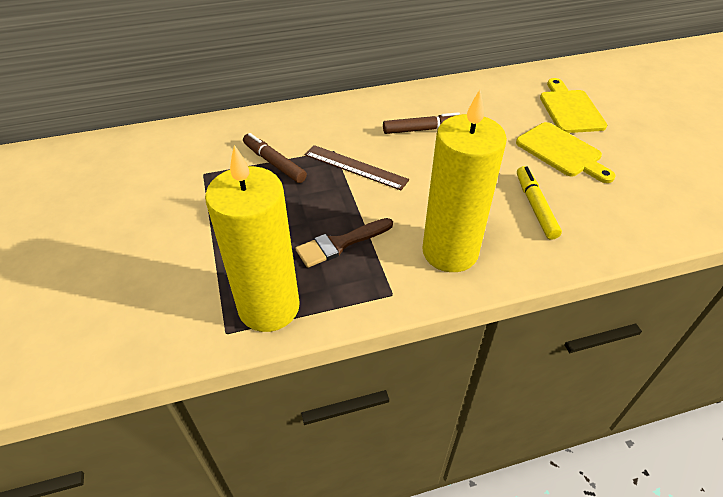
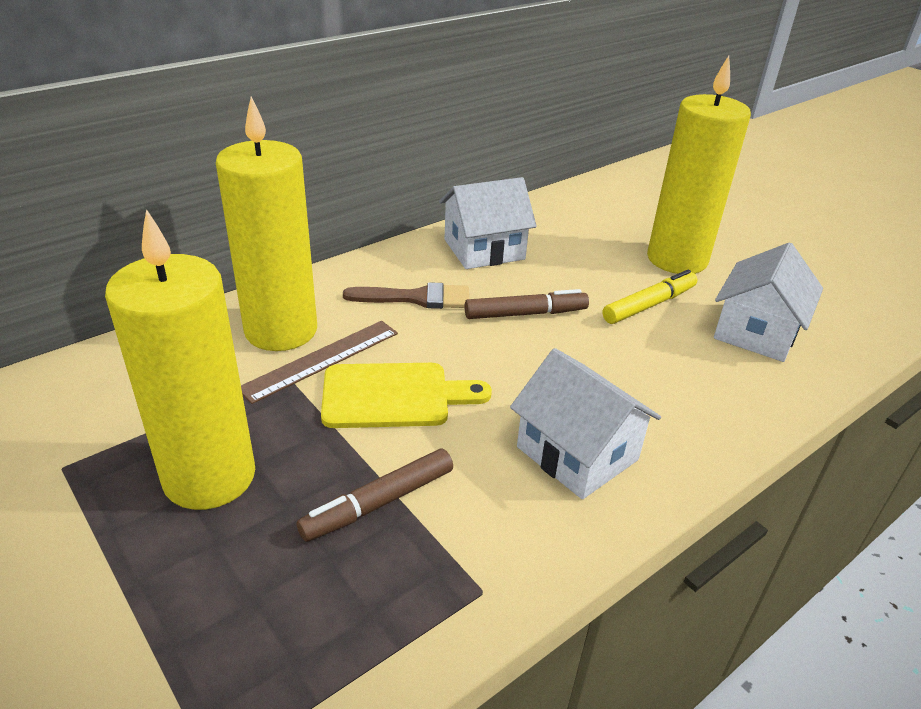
white house: none = 0 -> [439,177,537,269] [510,348,661,499] [714,242,823,362] = 3
yellow candle: [205,145,300,332] [422,90,507,272] = 2 -> [105,209,255,510] [216,96,317,351] [647,56,751,274] = 3
yellow cutting board: [516,122,615,183] [540,78,607,133] = 2 -> [321,363,492,428] = 1

